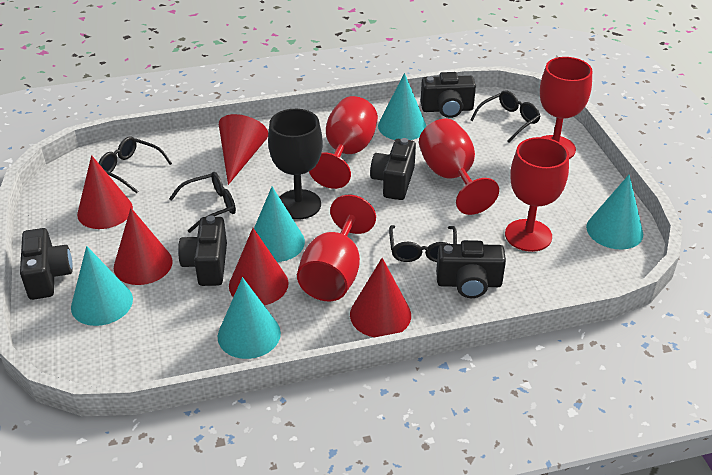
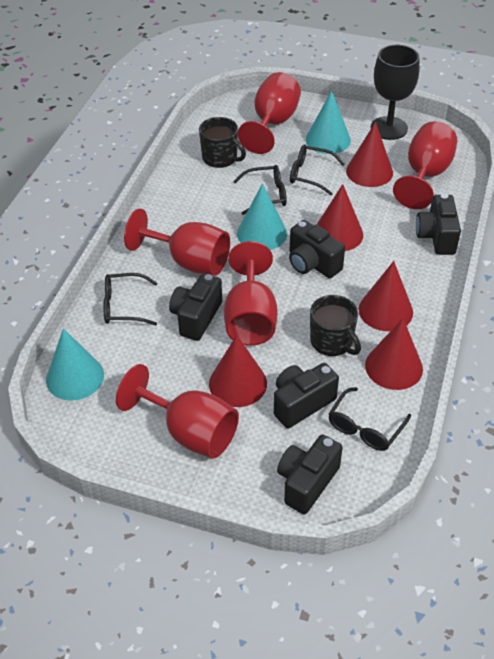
black mug: none = 0 -> [199,117,246,168] [310,295,361,356] = 2
turquoise cone: [71,246,133,326] [218,277,281,359] [254,187,305,262] [378,73,426,140] [586,174,643,249] = 5 -> [46,328,104,401] [237,183,287,250] [306,90,351,154] = 3

